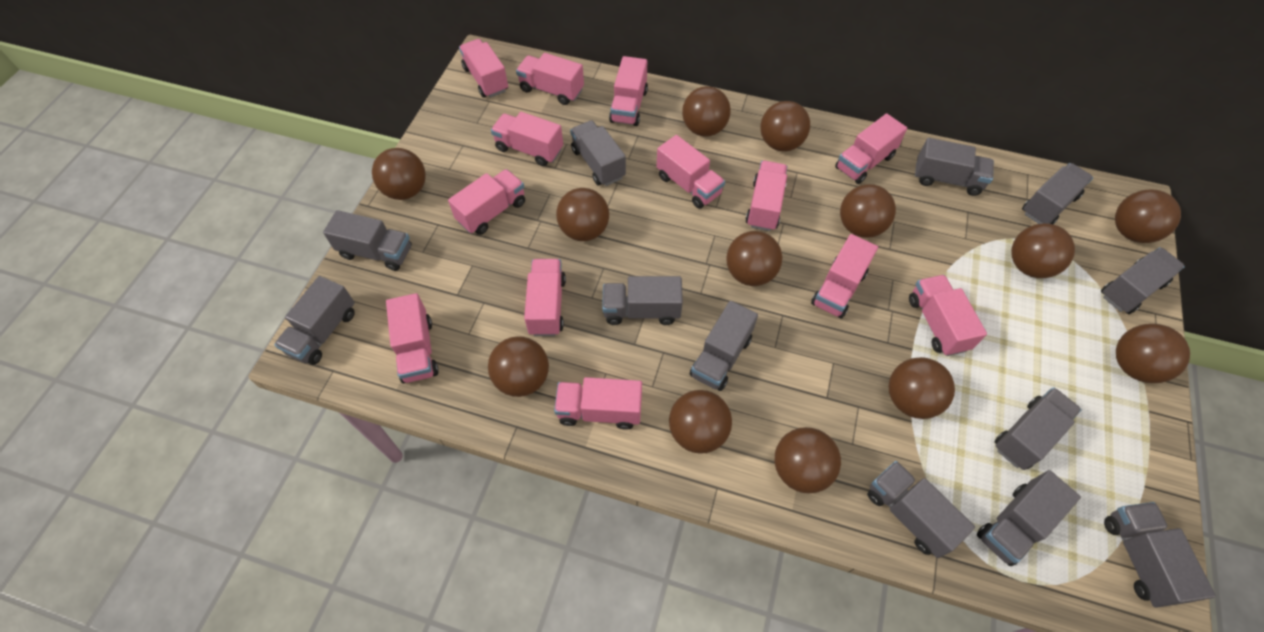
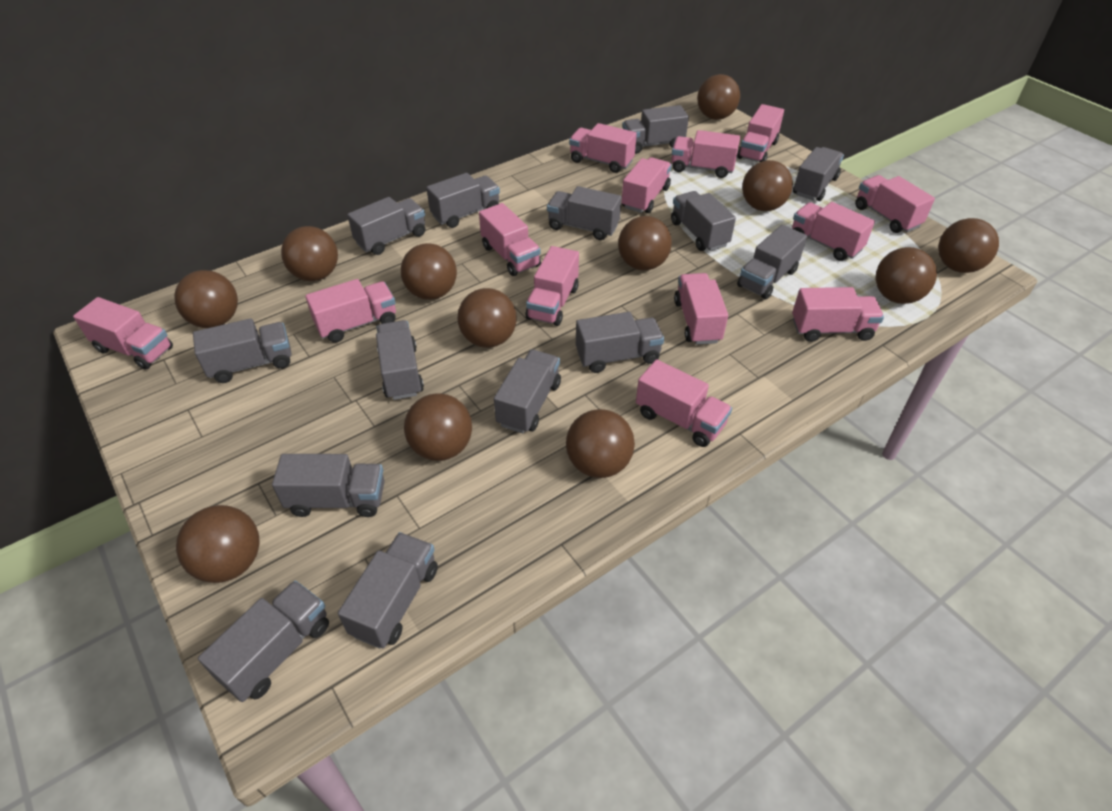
brown ball: [372,148,426,200] [488,336,549,397] [556,188,609,241] [669,390,732,454] [682,86,731,136] [726,231,782,286] [760,101,810,151] [775,427,841,494] [840,184,896,238] [888,357,955,419] [1011,223,1075,278] [1115,190,1181,243] [1116,324,1190,383] = 13 -> [174,270,238,328] [176,505,260,583] [281,226,338,281] [401,243,457,300] [404,393,472,461] [457,288,517,348] [566,409,635,478] [618,216,672,270] [697,74,740,120] [742,160,793,211] [876,247,937,304] [938,218,999,273] = 12
grey truck: [274,276,355,365] [323,210,412,271] [570,120,626,186] [602,276,683,325] [690,301,758,391] [867,461,975,558] [915,138,994,196] [977,470,1081,566] [995,387,1082,470] [1022,163,1093,224] [1101,247,1185,314] [1104,502,1216,608] = 12 -> [193,318,291,383] [198,580,329,702] [272,454,385,517] [338,532,438,649] [347,197,425,255] [376,320,424,400] [426,173,500,228] [494,350,561,433] [547,186,621,240] [576,312,664,373] [622,105,689,154] [671,191,736,251] [737,225,807,299] [793,147,844,201] = 14

